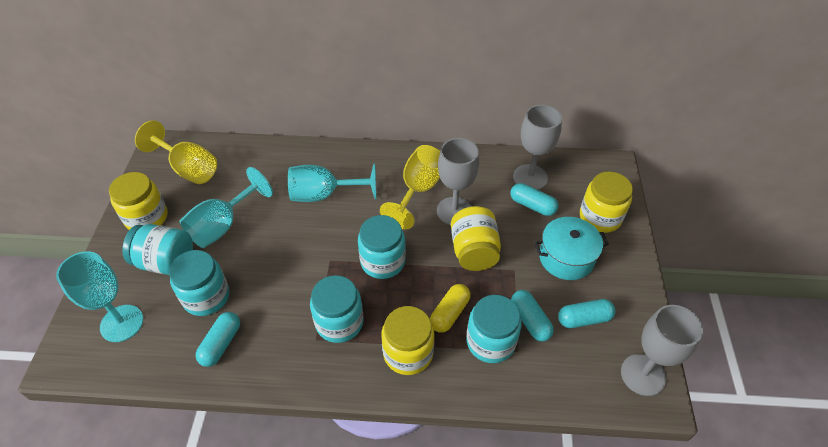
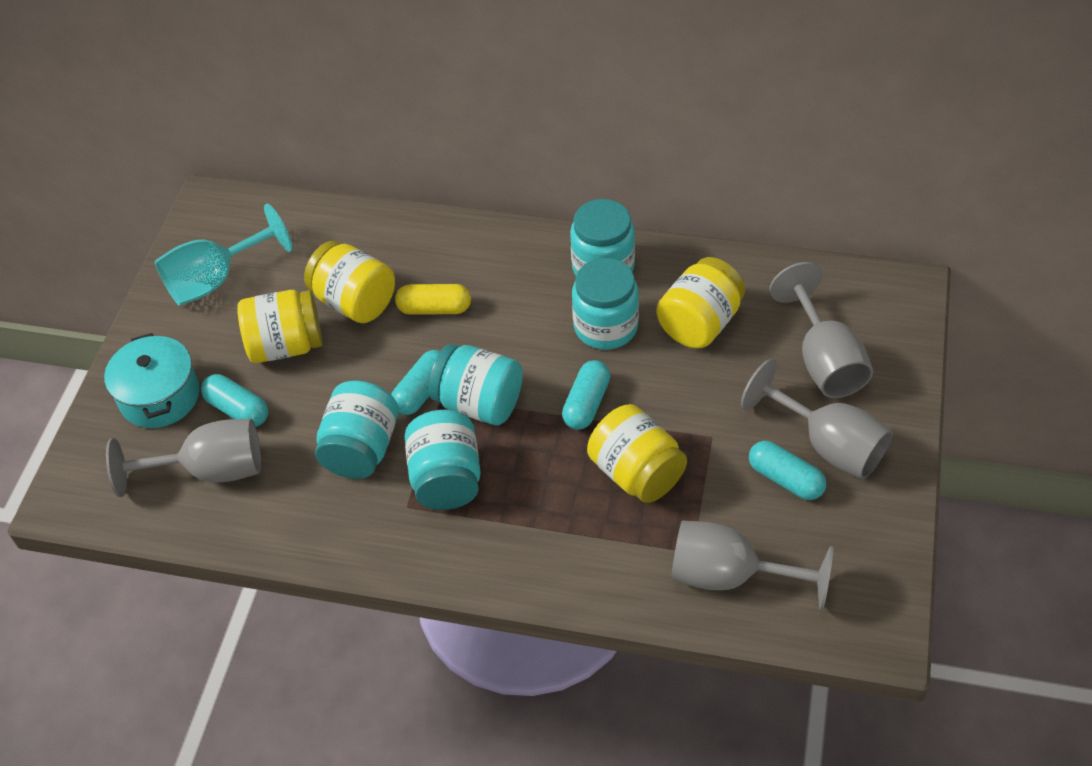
grey goblet: [437,138,479,225] [513,105,562,190] [621,305,703,396] = 3 -> [106,419,261,497] [671,521,833,611] [741,358,893,479] [769,262,873,398] = 4
turquoise goblet: [56,251,143,342] [180,167,273,248] [288,163,376,202] = 3 -> [155,204,293,306] = 1
yellow goblet: [135,120,217,184] [380,145,440,229] = 2 -> none = 0

